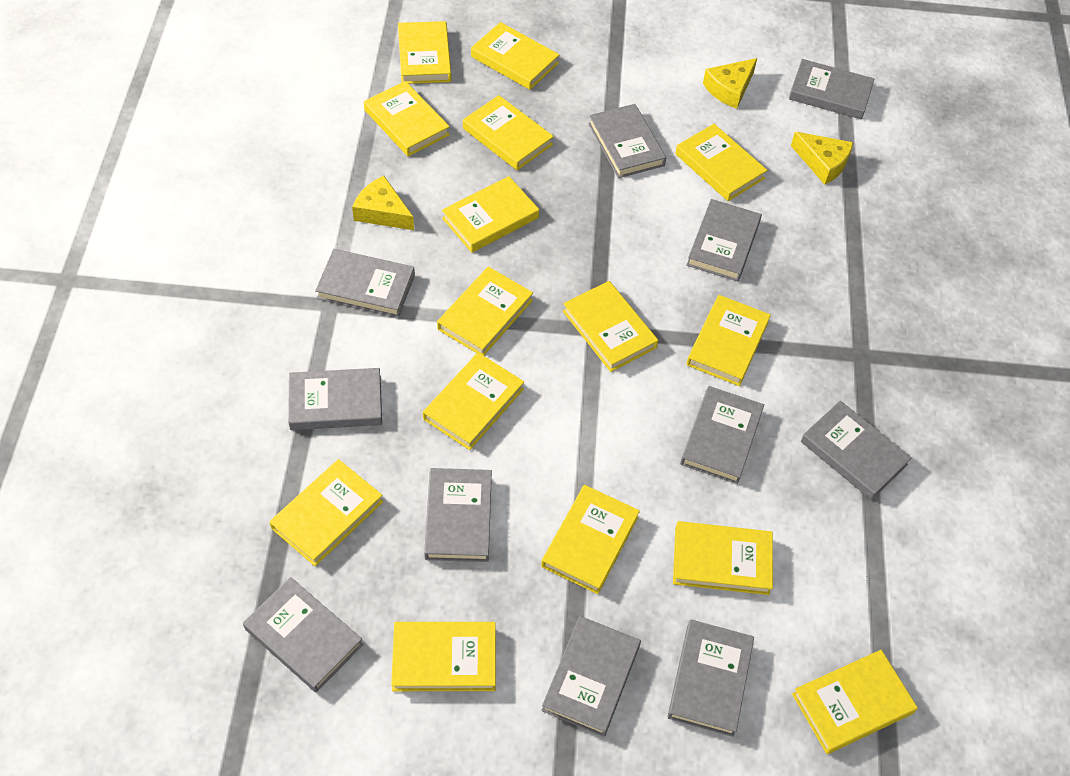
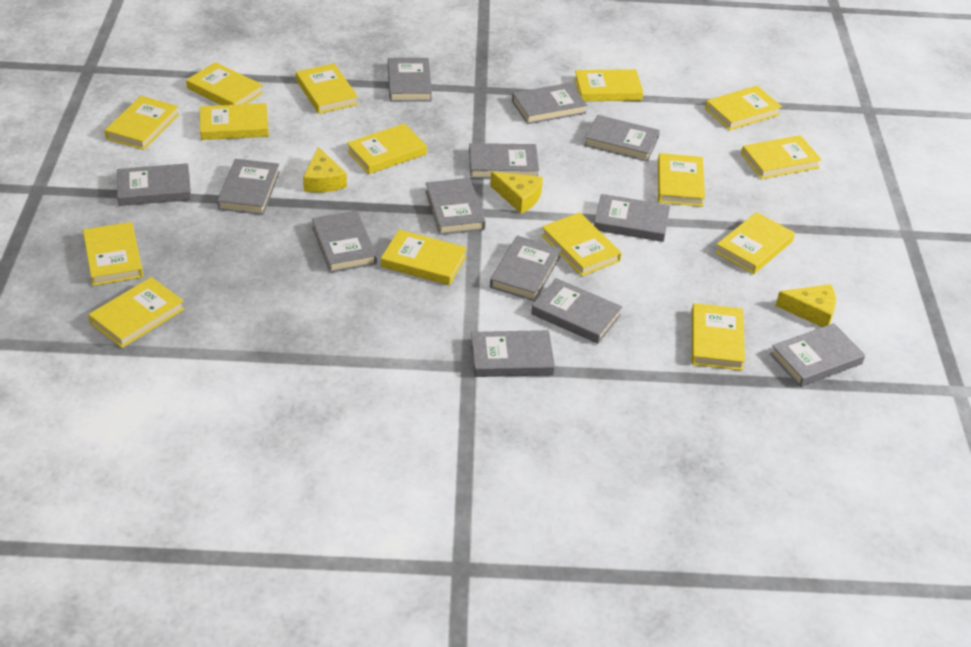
grey book: [243,577,363,693] [288,368,382,430] [315,249,415,318] [424,468,492,562] [541,616,641,737] [588,104,666,178] [668,620,754,737] [680,386,764,484] [687,199,762,281] [789,59,874,120] [801,401,912,500] = 11 -> [117,163,191,206] [217,159,280,215] [312,211,377,273] [388,58,432,102] [426,178,486,235] [469,143,539,179] [471,330,555,377] [490,235,561,301] [512,83,587,124] [531,278,622,344] [584,115,660,162] [594,194,670,242] [770,323,865,387] = 13

